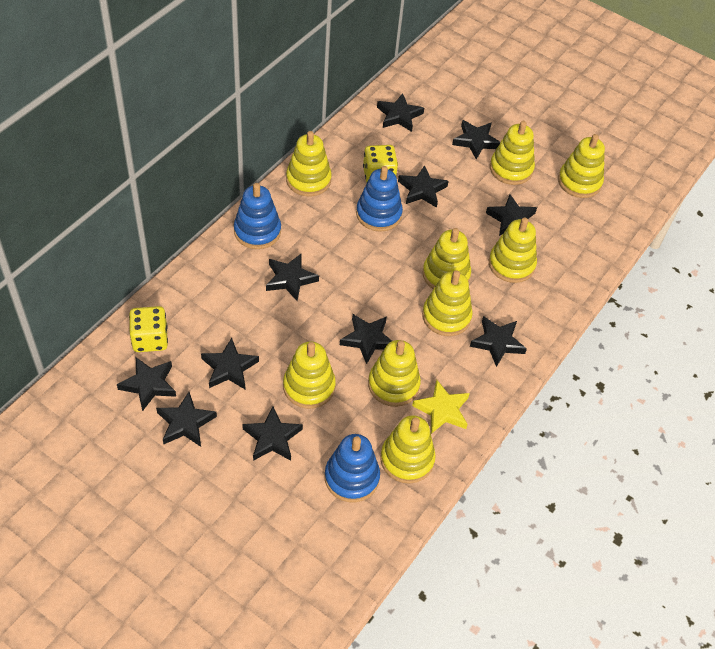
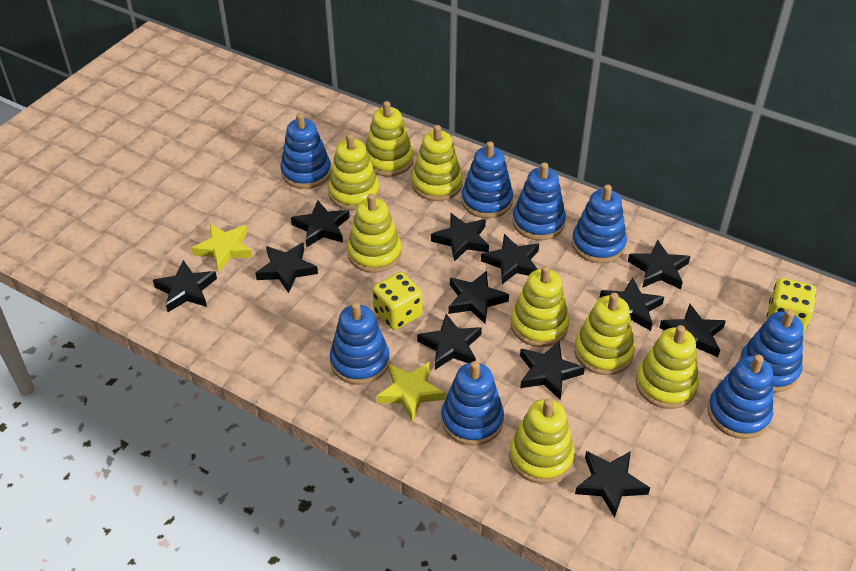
black star: [117,357,176,412] [156,392,217,447] [201,338,259,390] [242,406,303,461] [266,254,319,301] [340,314,392,364] [377,93,424,132] [398,165,449,208] [452,120,500,159] [470,316,527,367] [486,194,537,236] = 11 -> [153,260,217,312] [255,243,318,293] [291,200,350,247] [417,314,482,370] [431,213,489,262] [448,271,509,324] [481,234,539,284] [520,341,585,400] [575,451,650,518] [600,277,664,331] [628,240,690,289] [659,304,726,357] = 12
blue stacking toy: [234,183,281,249] [325,434,380,502] [356,166,403,232] = 3 -> [281,113,331,189] [330,302,390,385] [441,361,504,446] [461,141,513,219] [512,162,566,240] [572,184,627,263] [708,354,773,439] [739,309,803,392] = 8
yellow stacking toy: [283,341,336,409] [286,131,332,197] [368,340,421,407] [380,415,436,484] [422,270,473,336] [423,228,471,289] [489,218,537,283] [490,121,535,185] [558,134,605,198] = 9 -> [328,134,379,210] [347,194,402,273] [366,101,414,177] [412,125,463,201] [509,398,575,484] [511,265,569,347] [574,293,635,375] [636,325,699,409] = 8
yellow star: [412,380,470,434] = 1 -> [191,224,253,272] [377,362,445,421] = 2

